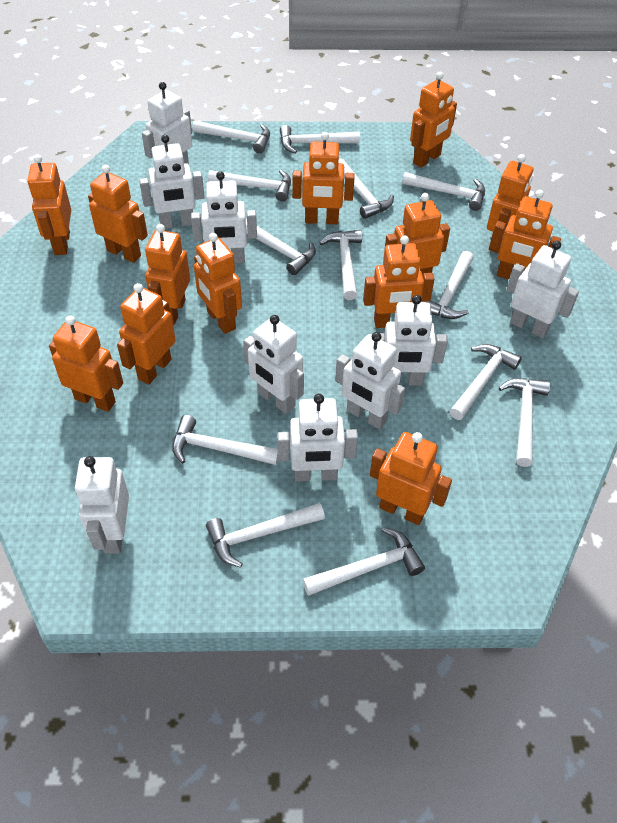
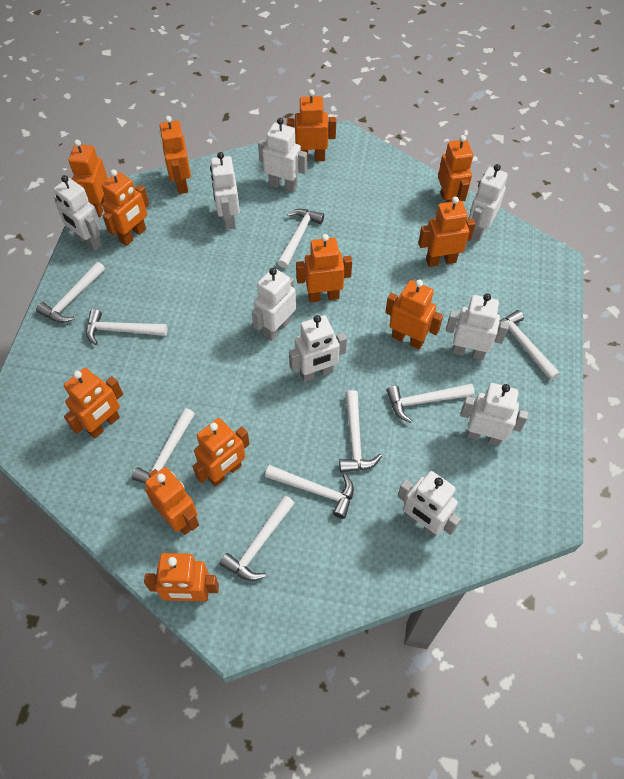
orange robot: [27,154,71,255] [49,316,123,412] [88,165,148,263] [117,283,176,385] [145,224,190,325] [194,233,242,334] [292,132,355,224] [363,235,434,328] [370,432,452,525] [385,193,450,275] [410,72,457,168] [487,154,533,253] [490,190,561,279] = 13 -> [64,368,123,438] [68,140,108,217] [102,169,149,246] [144,553,219,601] [145,467,199,535] [159,116,191,194] [192,418,250,487] [287,89,336,162] [296,234,352,302] [385,280,443,350] [418,196,475,267] [438,135,473,202] = 12
white hammer: [172,415,278,465] [192,120,270,153] [206,503,325,568] [208,170,291,201] [246,219,316,275] [280,125,360,154] [302,527,425,596] [320,230,362,300] [339,158,394,219] [402,172,485,211] [427,251,474,319] [449,344,522,420] [499,378,550,467] = 13 -> [36,262,105,323] [86,309,167,345] [132,408,195,483] [220,495,295,581] [265,465,354,519] [277,209,324,268] [339,390,382,472] [387,384,475,423] [499,310,560,381] = 9

